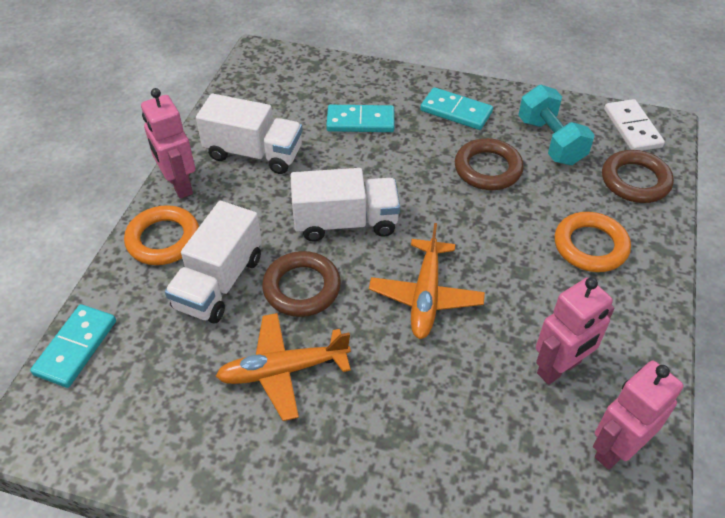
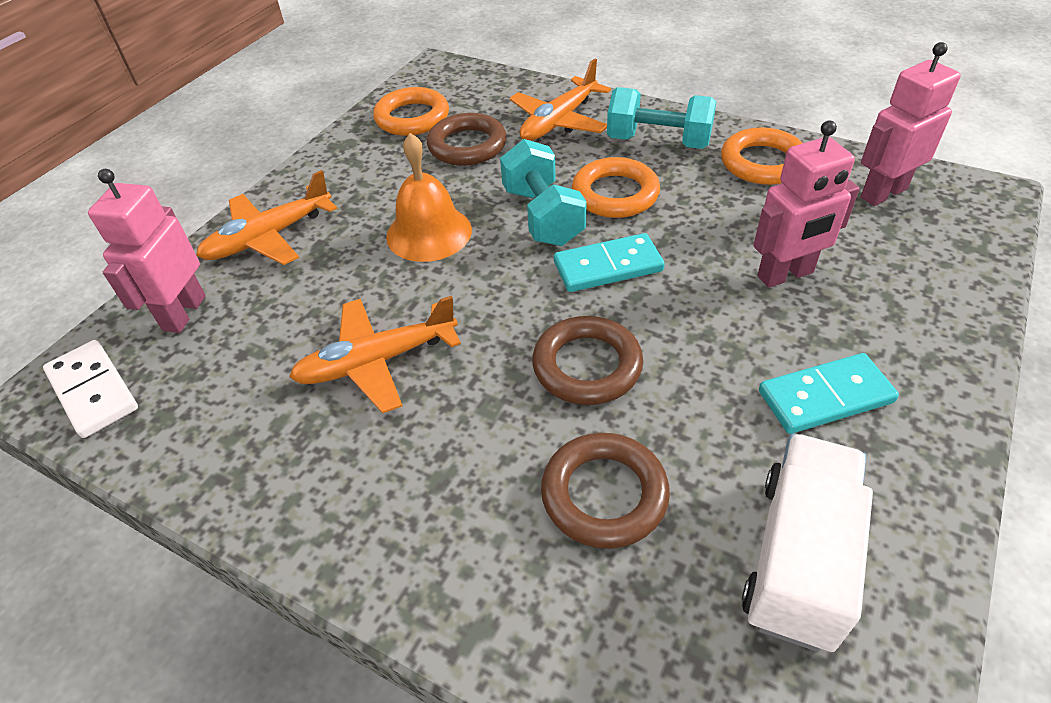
orange bell: none = 0 -> [386,133,472,262] = 1
orange plane: [216,313,351,421] [369,223,485,339] = 2 -> [196,170,337,265] [289,296,461,413] [509,59,611,141] = 3
orange ring: [124,205,199,265] [555,212,631,272] = 2 -> [373,87,449,136] [572,157,660,218] [721,127,802,185] = 3
turquoise domino: [30,304,116,388] [326,105,395,132] [420,87,493,130] = 3 -> [554,233,665,292] [759,353,899,434] = 2
turquoise dumbbell: [518,85,594,165] = 1 -> [500,139,587,246] [607,87,716,149] = 2
white truck: [165,201,262,323] [196,94,303,174] [291,168,400,242] = 3 -> [742,433,873,652] = 1

